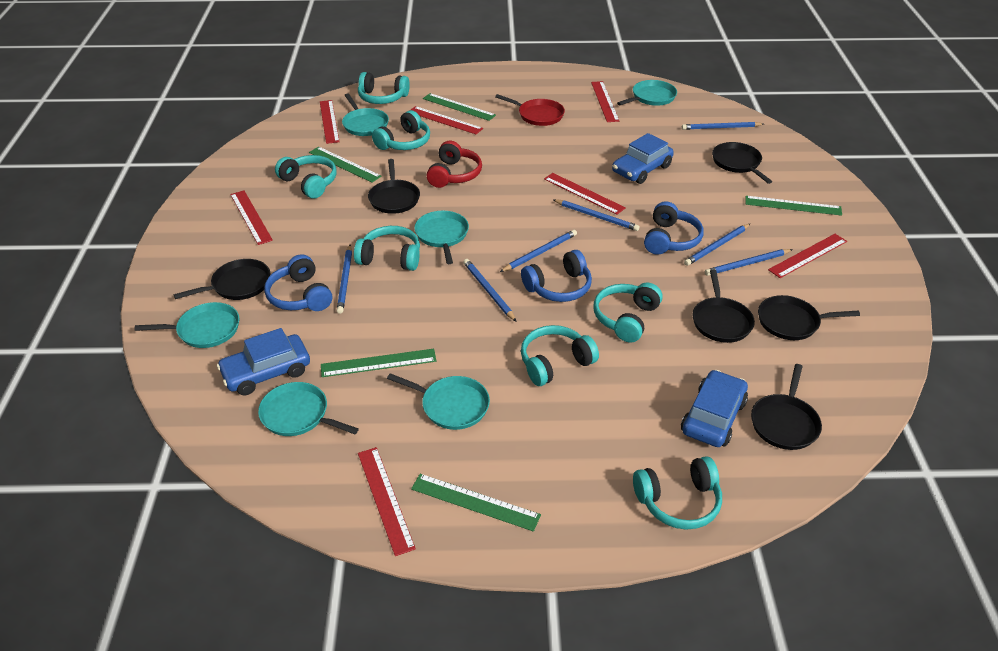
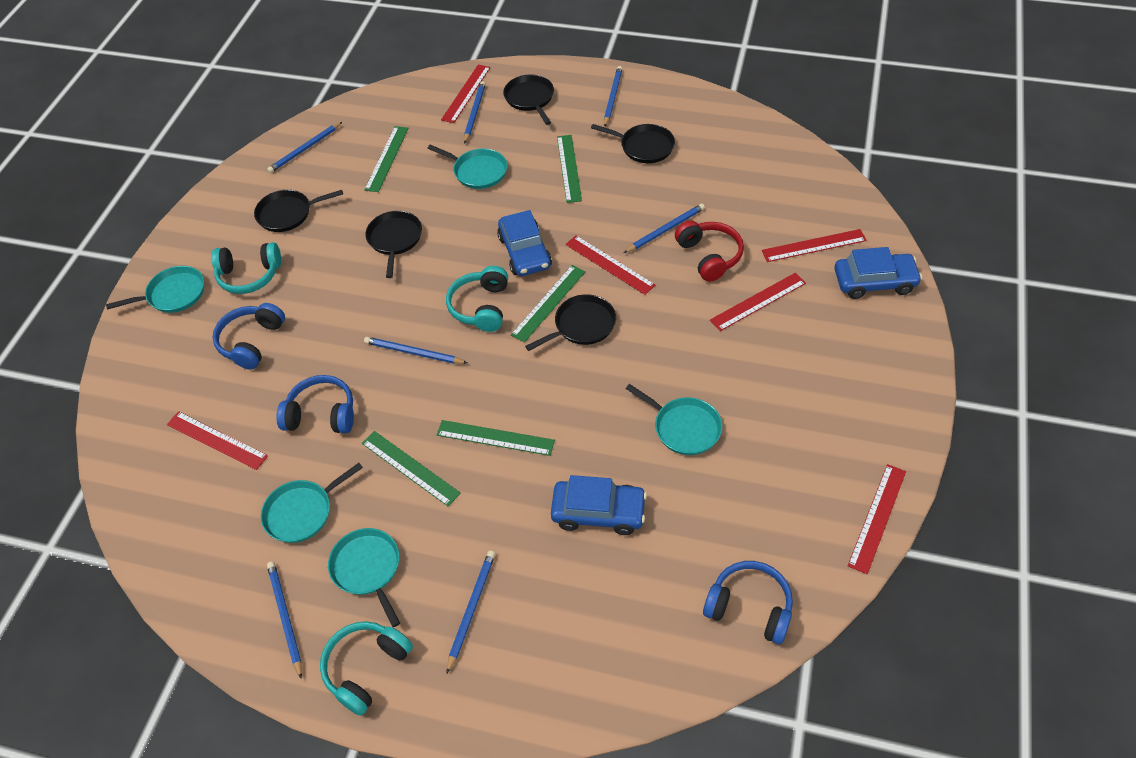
black pan: [174,259,270,300] [368,159,420,214] [692,270,755,343] [712,142,772,184] [751,364,822,450] [758,295,860,340] = 6 -> [254,190,343,232] [365,211,422,278] [503,75,554,125] [525,294,616,351] [591,124,675,163] = 5
red pan: [495,94,565,126] = 1 -> none = 0
red ruler: [230,191,273,245] [320,100,340,144] [358,447,416,556] [411,106,483,134] [544,173,626,215] [591,81,620,122] [768,234,847,278] = 7 -> [167,411,268,470] [441,65,491,123] [566,235,655,295] [710,273,806,331] [762,229,867,262] [848,464,906,574] = 6
turquoise headphones: [275,155,336,199] [354,226,420,271] [358,72,410,104] [372,110,430,150] [521,325,599,386] [594,283,663,343] [633,456,722,530] = 7 -> [211,242,281,294] [320,621,413,716] [446,266,508,332] = 3
turquoise pan: [134,302,239,348] [258,382,359,436] [342,93,389,136] [387,373,490,430] [414,211,469,264] [617,80,677,106] = 6 -> [106,266,204,313] [261,463,363,543] [328,528,400,627] [427,144,507,189] [626,384,722,455] = 5

